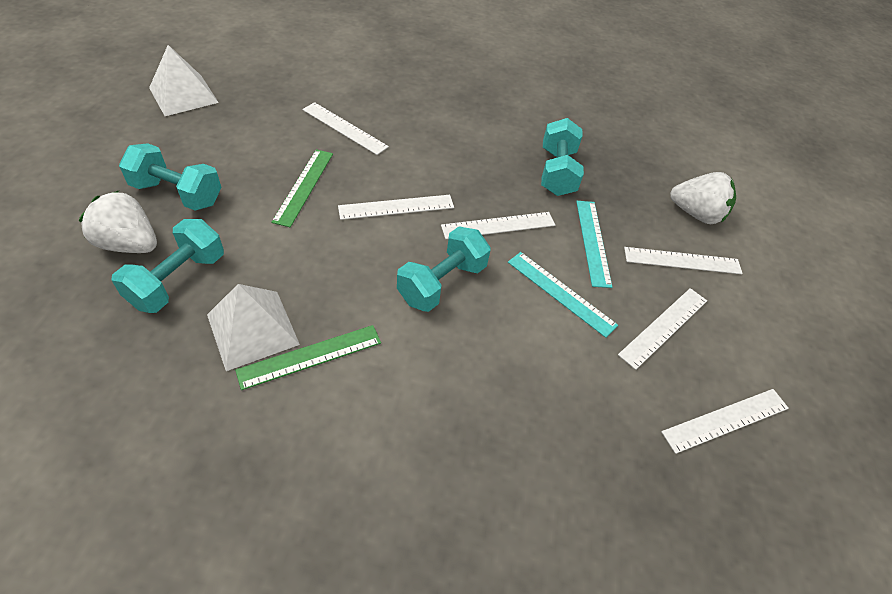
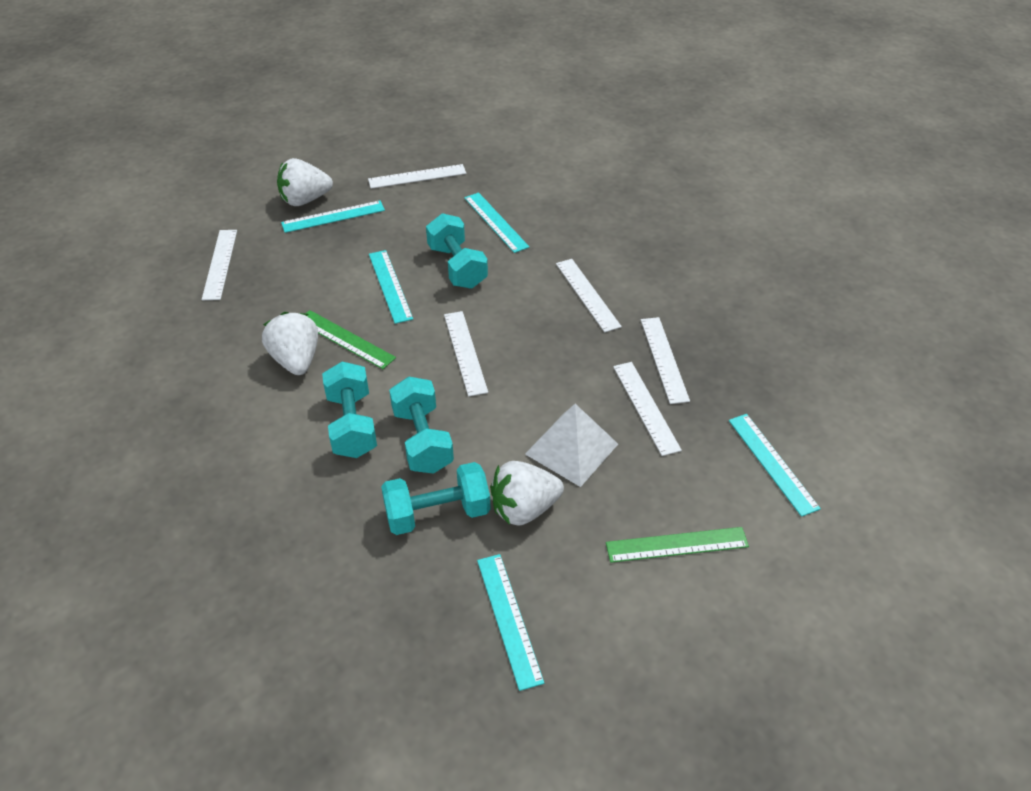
turquoise ruler: [508,252,618,338] [576,201,612,288] = 2 -> [281,201,385,233] [369,250,413,324] [464,192,529,253] [477,554,544,691] [729,414,821,517] = 5
white pyramid: [149,45,219,116] [207,284,300,371] = 2 -> [525,404,618,487] = 1
white strawberry: [79,191,157,253] [670,172,736,224] = 2 -> [262,312,318,375] [277,158,333,206] [490,461,564,526] = 3

